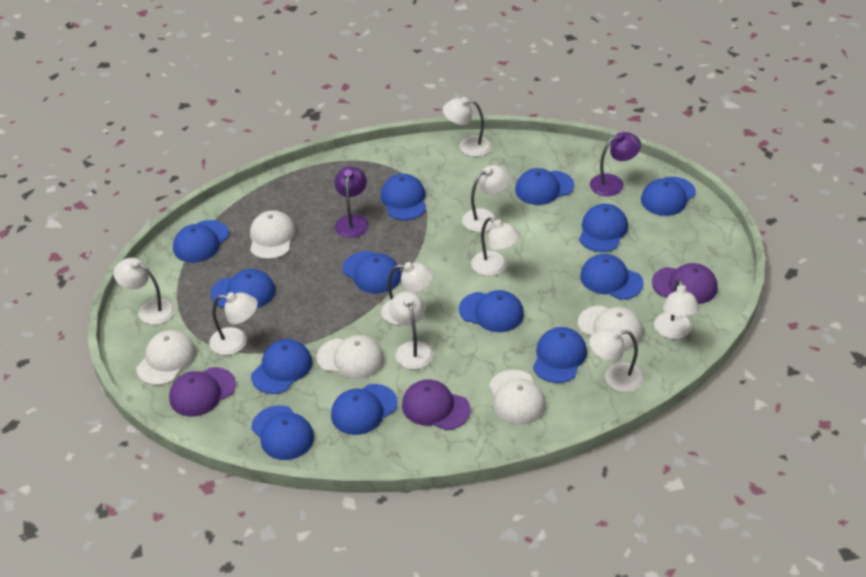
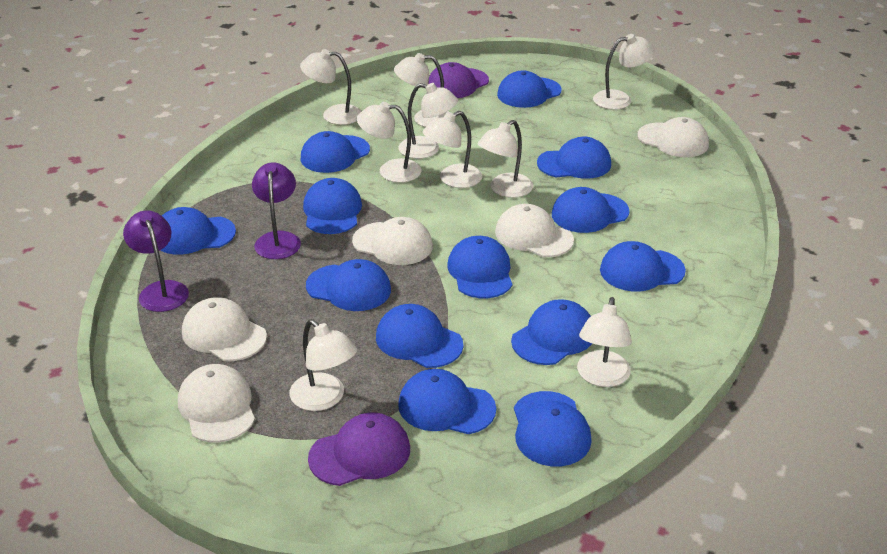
purple cap: [169,367,236,417] [402,379,471,430] [652,263,718,304] = 3 -> [308,412,410,486] [428,62,489,98] = 2

